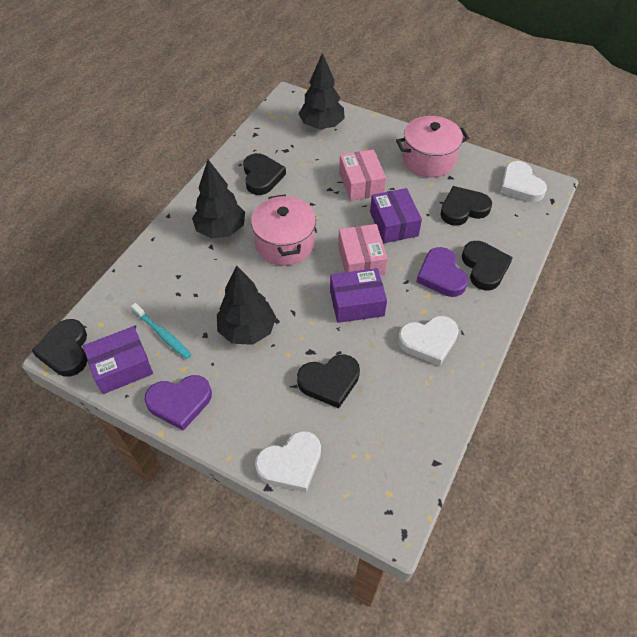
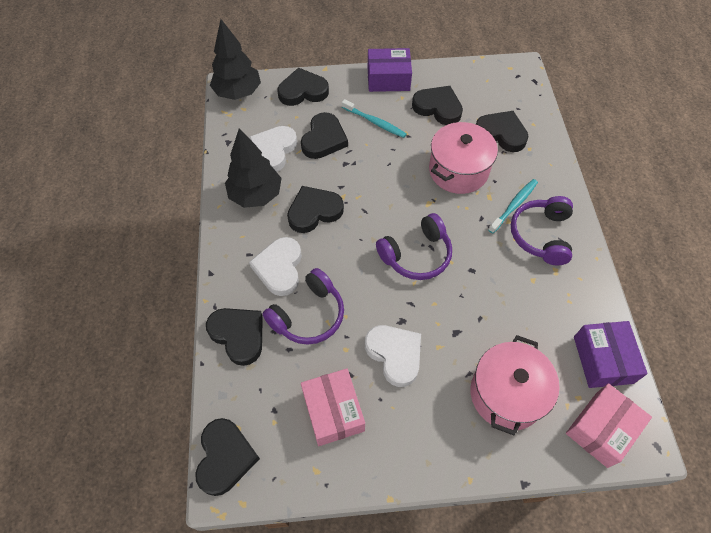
black heart: [32,319,87,377] [243,153,286,195] [297,354,360,408] [440,186,492,226] [462,241,513,290] = 5 -> [195,418,260,496] [206,308,263,366] [277,68,329,106] [287,186,344,233] [301,112,348,159] [412,86,463,125] [476,111,529,152] = 7
black tree: [192,160,245,238] [217,265,276,345] [299,53,345,129] = 3 -> [210,19,261,100] [225,128,282,208] = 2
purple box: [83,326,153,394] [330,268,387,323] [370,188,422,243] = 3 -> [368,48,412,92] [574,321,648,388] = 2
purple headphones: none = 0 -> [263,268,344,345] [376,213,452,280] [511,196,573,265] = 3
purple heart: [144,375,212,431] [416,247,468,297] = 2 -> none = 0
turquoise toothbrush: [131,303,191,359] = 1 -> [342,99,407,138] [488,179,538,233] = 2

